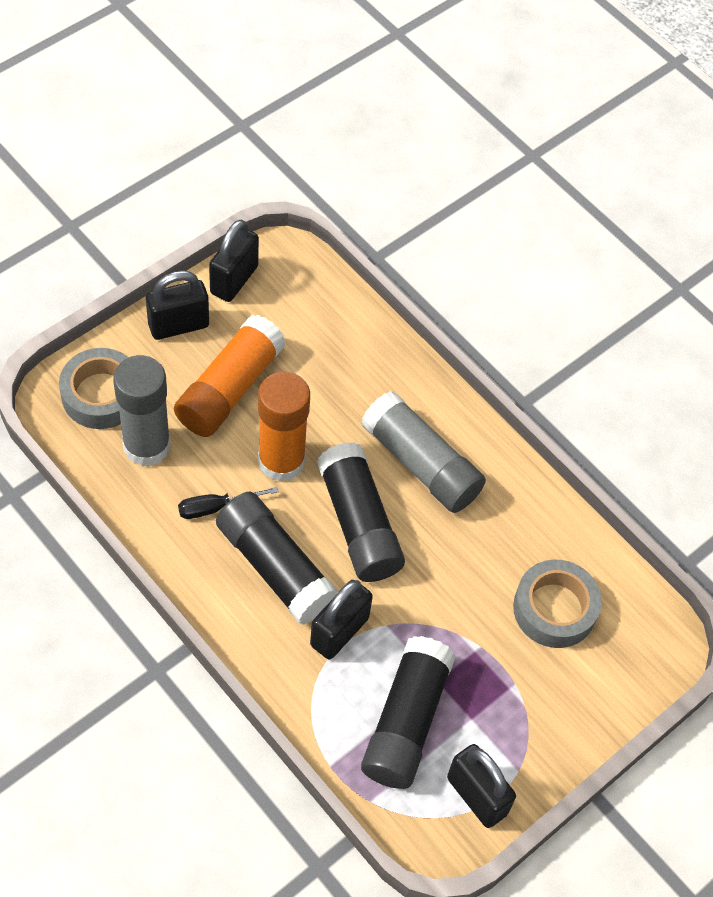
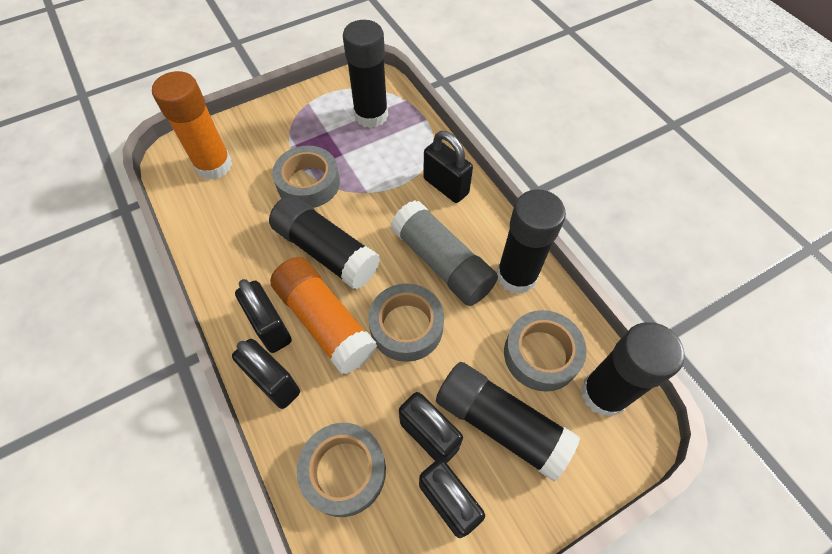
black glue stick: [216,492,338,625] [317,442,405,582] [361,636,456,789] = 3 -> [269,195,380,290] [343,20,388,128] [436,362,580,481] [497,189,566,294] [581,322,685,417] = 5
black padlock: [146,270,209,340] [209,220,259,302] [310,580,373,659] [447,744,516,828] = 4 -> [232,339,300,409] [235,279,292,353] [399,392,463,463] [419,459,485,538] [423,131,473,203] = 5
black screwdriver: [178,487,279,519] = 1 -> none = 0
grey glue stick: [113,355,171,467] [361,391,486,513] = 2 -> [391,200,498,306] = 1
grey tape: [59,348,129,429] [513,560,602,648] = 2 -> [272,146,340,208] [297,423,386,517] [368,283,444,362] [504,310,587,392] = 4

